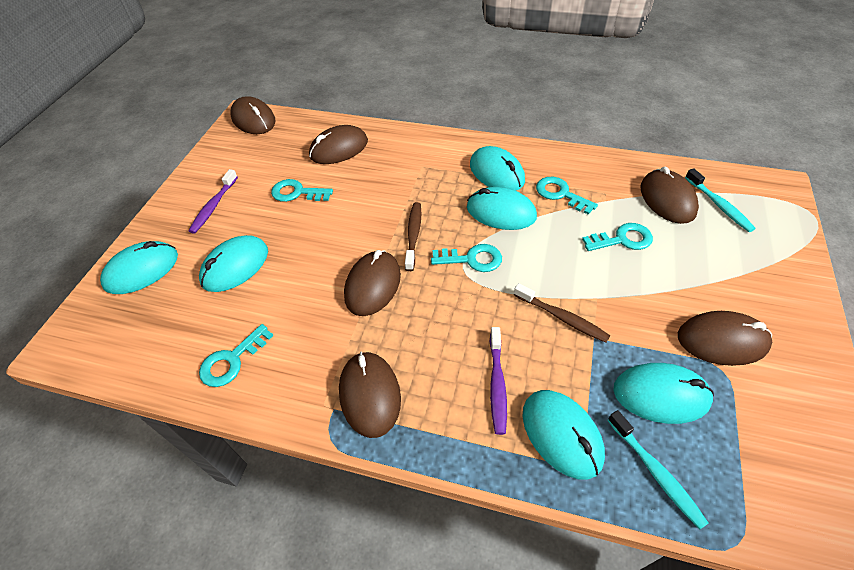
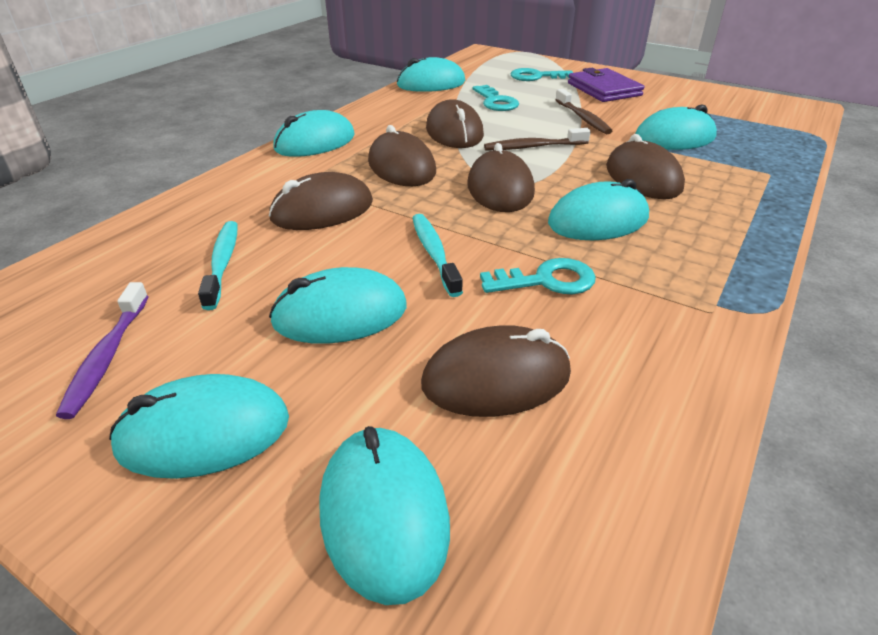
purple toothbrush: [189,169,238,234] [490,327,507,435] = 2 -> [56,282,149,419] = 1
purple wallet: none = 0 -> [568,68,645,102] = 1
turquoise key: [199,324,274,387] [271,179,333,202] [431,244,502,272] [536,176,598,215] [582,223,653,251] = 5 -> [473,85,519,111] [480,258,596,294] [511,68,573,81] = 3
turquoise mouse: [100,241,178,294] [199,235,268,292] [467,187,537,230] [470,146,525,191] [522,390,605,480] [613,363,714,424] = 6 -> [109,374,289,479] [269,267,406,344] [273,110,354,157] [319,426,450,605] [397,57,466,92] [548,179,649,240] [635,104,717,150] = 7

